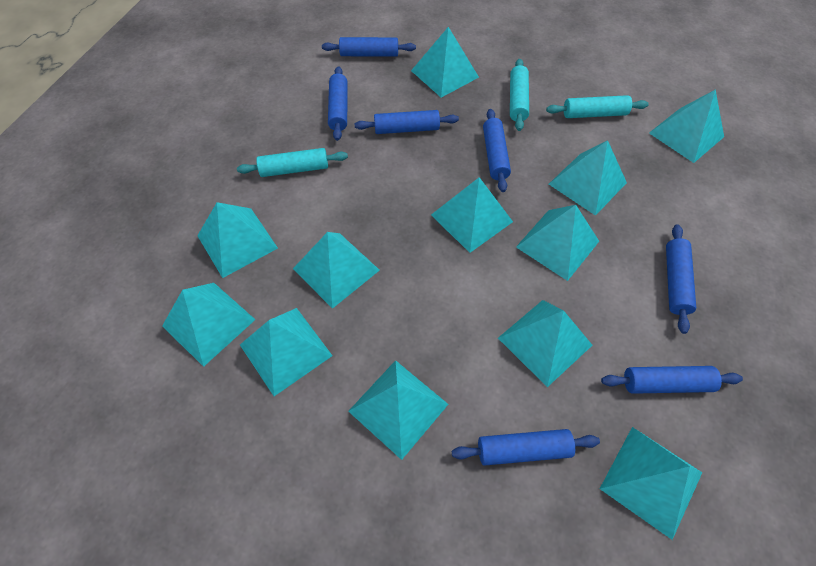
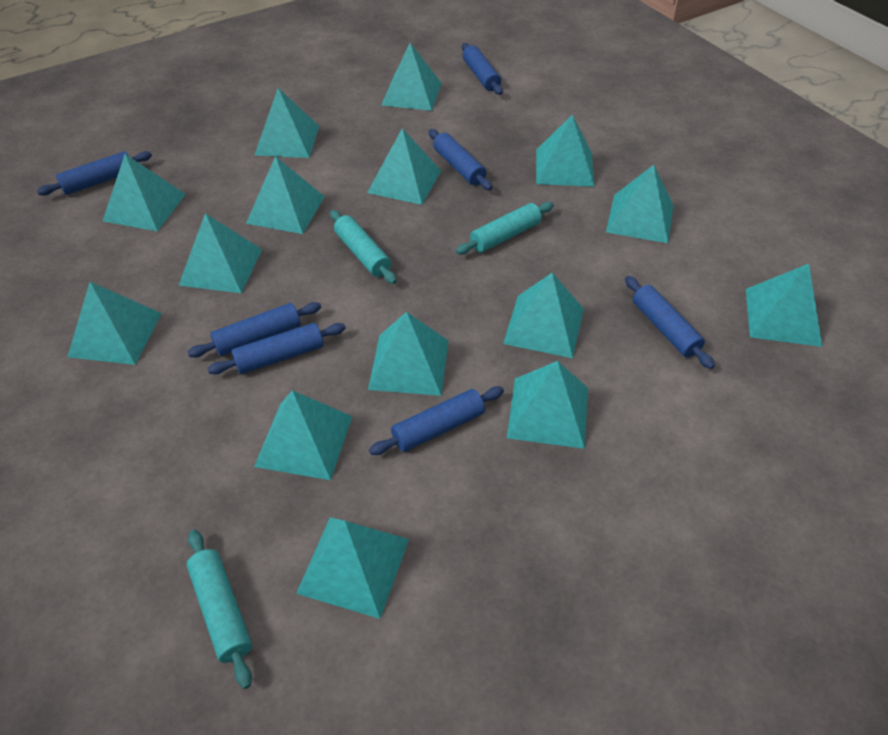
turquoise pyramid: [162,283,256,367] [197,202,278,278] [240,308,332,396] [293,232,380,309] [348,360,448,460] [411,27,479,98] [431,177,513,253] [498,300,592,387] [516,205,599,281] [549,140,627,216] [600,427,703,540] [649,89,724,163] = 12 -> [67,282,162,365] [103,154,186,231] [178,213,262,293] [246,156,325,234] [254,390,352,480] [255,88,319,158] [296,517,409,619] [367,128,441,205] [368,312,449,396] [381,43,442,111] [503,273,584,358] [507,361,588,449] [536,115,595,187] [606,165,674,243] [746,264,822,347] = 15

